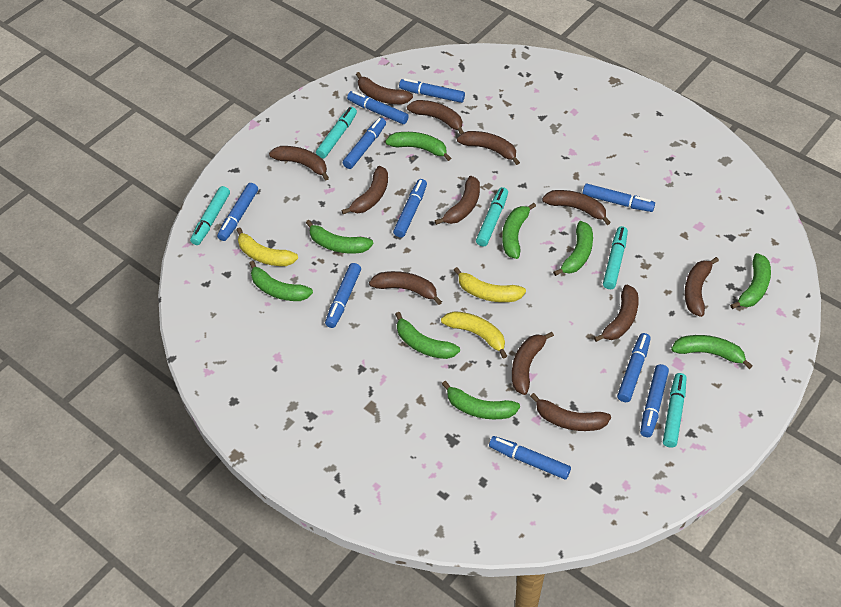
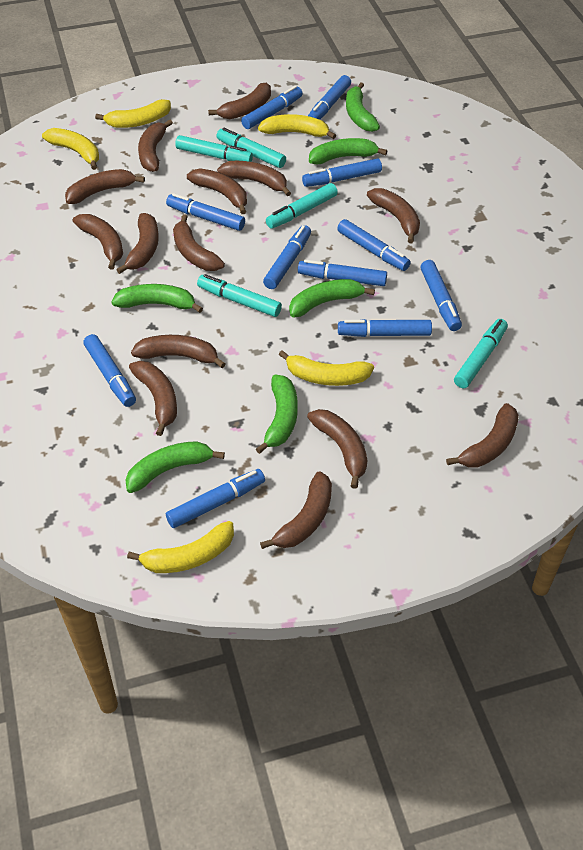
blue marker: [217,183,258,241] [325,263,361,328] [343,118,386,169] [347,91,409,124] [393,179,427,238] [399,79,465,103] [489,436,571,479] [583,184,655,212] [617,333,651,402] [640,364,669,437] = 10 -> [83,334,136,407] [166,193,245,231] [166,469,265,528] [241,86,303,129] [263,225,311,289] [298,260,387,286] [302,158,382,187] [308,75,351,120] [337,219,411,271] [338,319,432,337] [420,260,462,331] = 11
brown banana: [269,146,329,181] [341,166,388,214] [356,72,413,104] [369,271,442,305] [407,100,464,135] [435,176,480,225] [457,131,520,165] [512,332,554,395] [530,393,611,431] [542,190,611,225] [594,285,639,342] [684,257,719,317] = 12 -> [65,169,145,204] [73,214,123,270] [116,213,159,274] [129,361,177,436] [131,335,225,368] [138,120,173,172] [173,215,225,271] [187,168,247,214] [208,83,271,119] [217,161,291,196] [260,471,332,549] [307,409,367,489] [367,188,420,243] [446,403,519,467] = 14
green banana: [249,261,313,301] [306,220,373,253] [385,132,451,161] [395,312,460,359] [442,381,520,419] [502,203,536,259] [553,221,593,276] [671,335,753,369] [730,253,771,309] = 9 -> [111,284,203,313] [125,441,225,493] [256,374,298,454] [289,279,375,317] [309,138,387,165] [346,82,380,132] = 6
yellow banana: [237,227,298,266] [441,311,507,359] [454,267,526,302] = 3 -> [42,128,99,170] [95,99,171,128] [127,521,234,573] [258,114,336,139] [278,350,374,386] = 5

